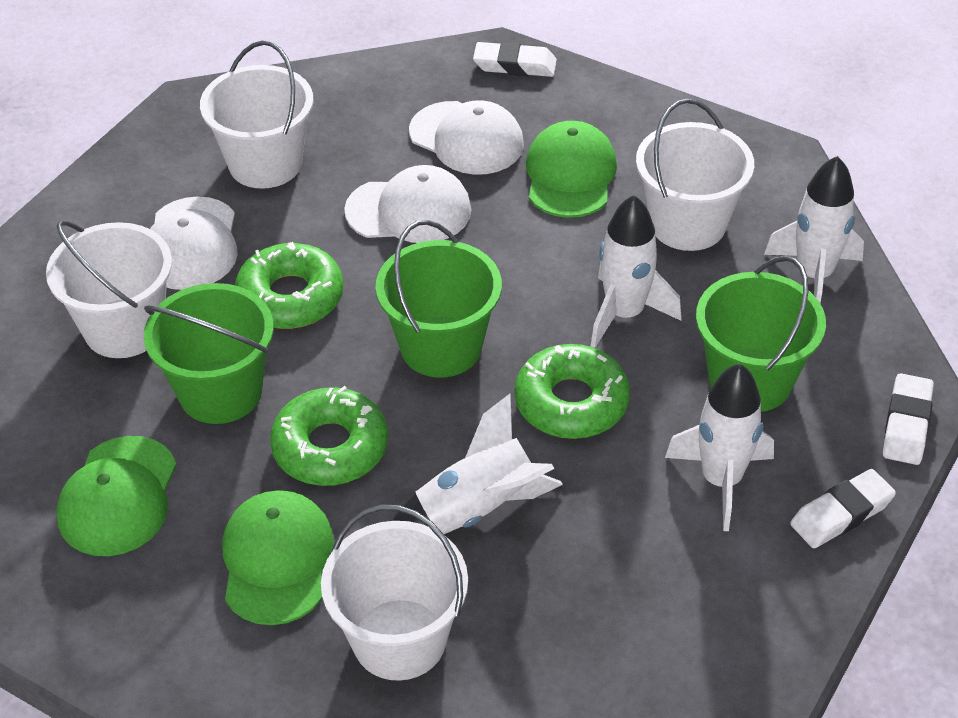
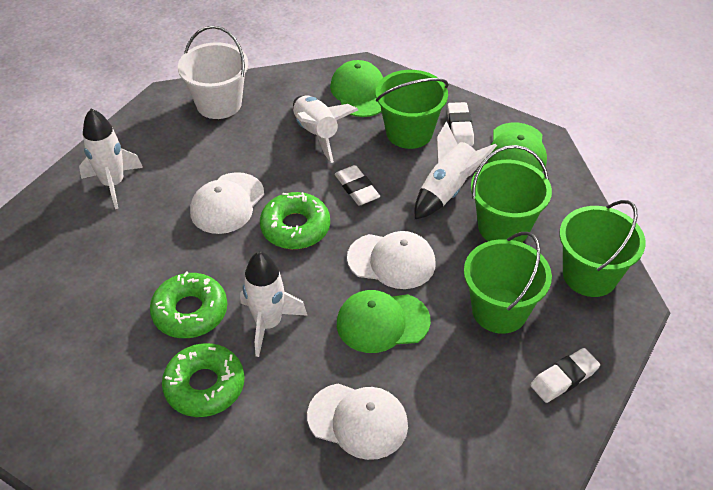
green bucket: [144,283,274,424] [376,220,502,377] [696,256,826,412] = 3 -> [376,70,449,149] [464,232,552,334] [471,145,552,242] [559,200,646,297] = 4
white bucket: [46,220,172,358] [200,41,313,189] [321,505,468,681] [636,98,754,251] = 4 -> [178,26,248,119] = 1

